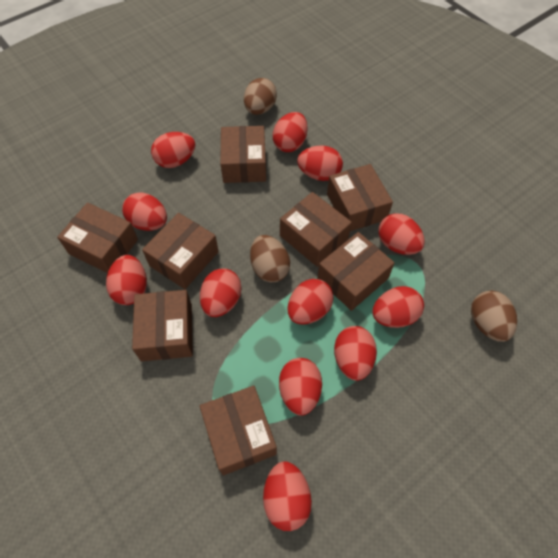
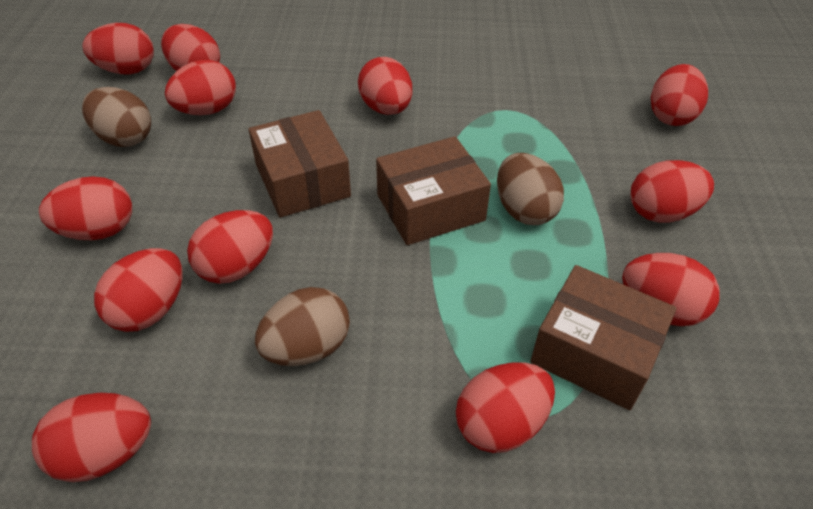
brown box: [57,203,138,273] [132,290,193,361] [142,213,219,289] [200,386,277,475] [220,126,266,183] [280,192,352,267] [317,232,395,311] [327,164,393,231] = 8 -> [249,110,351,218] [376,136,491,245] [530,265,677,410] = 3

